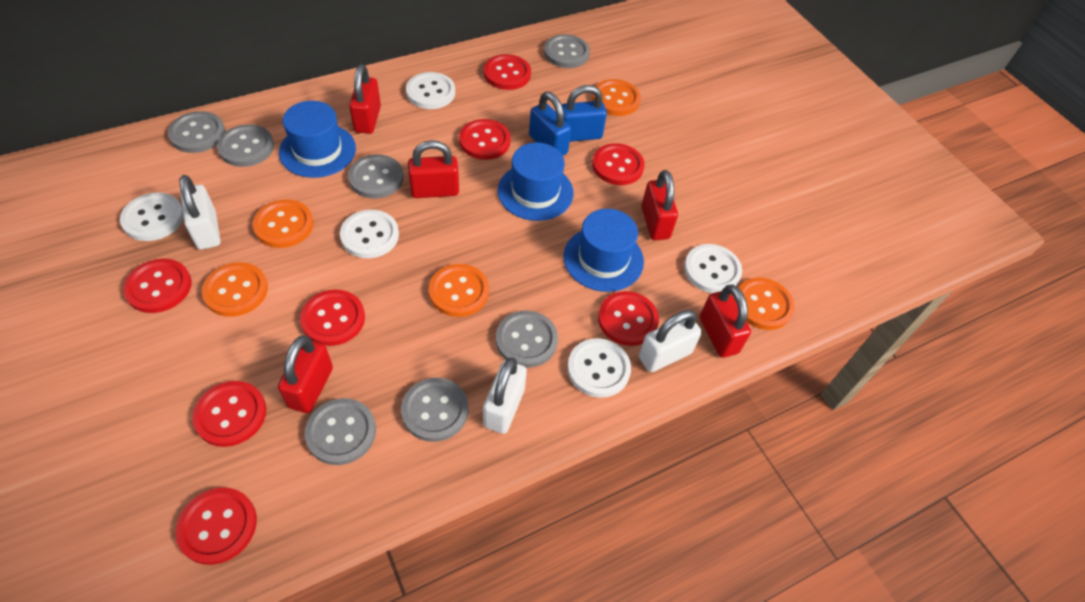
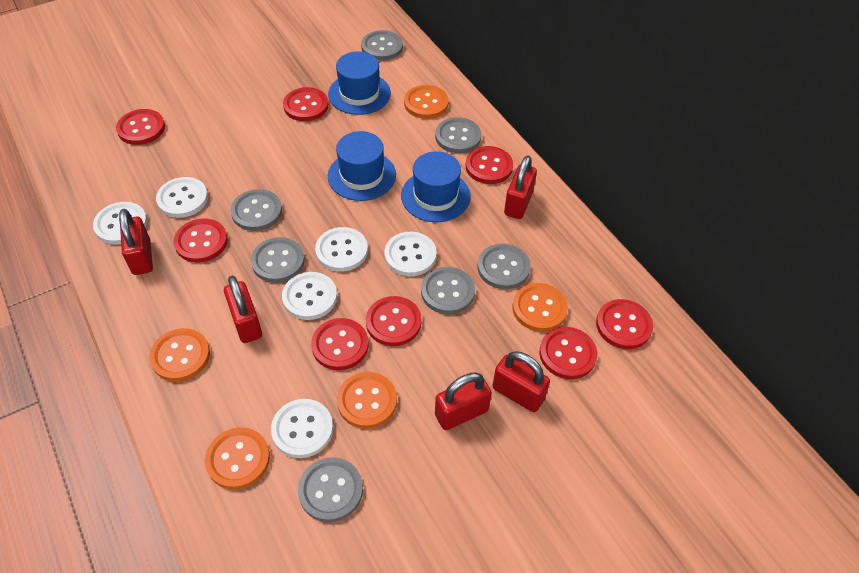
blue padlock: [529,92,571,156] [562,85,607,142] = 2 -> none = 0
white button: [120,192,184,241] [340,210,399,258] [406,72,455,109] [567,338,631,398] [684,244,742,293] = 5 -> [93,202,147,245] [156,177,208,218] [271,399,333,458] [282,272,337,320] [315,227,368,272] [384,232,437,276] = 6
white padlock: [180,175,220,250] [483,357,527,434] [639,310,702,372] = 3 -> none = 0

